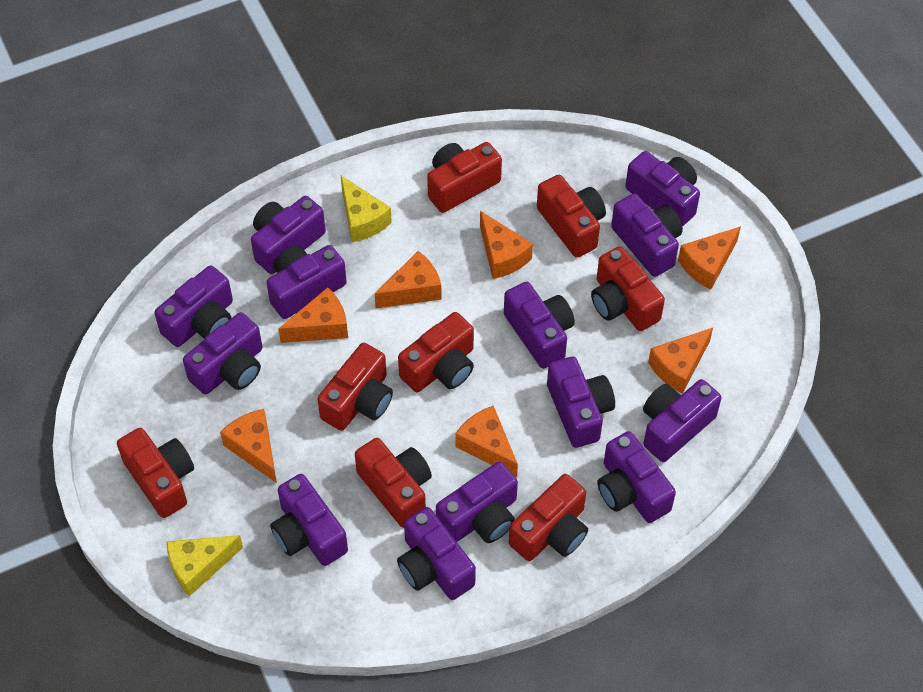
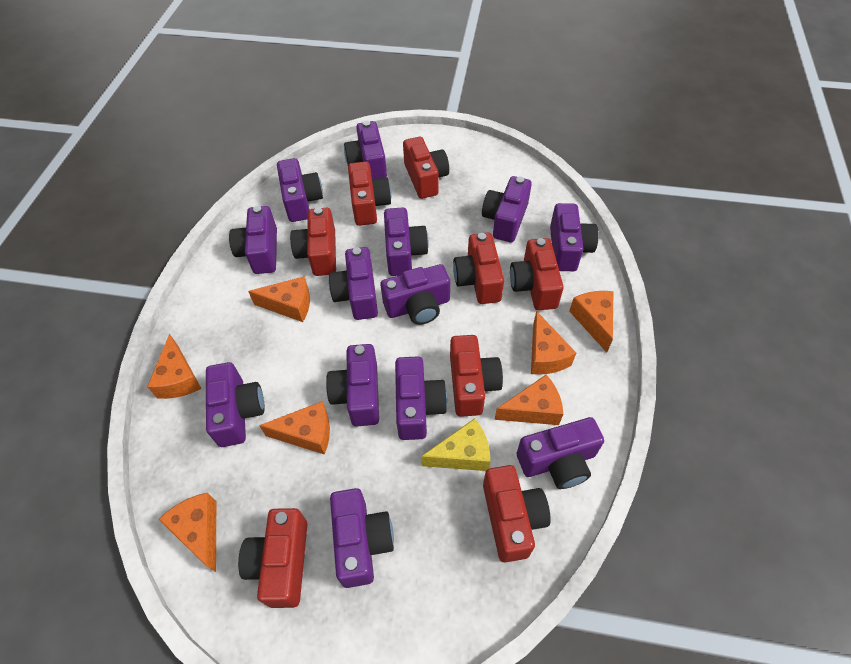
yellow cheese: [166,535,243,597] [341,176,392,242] = 2 -> [421,418,490,471] = 1

